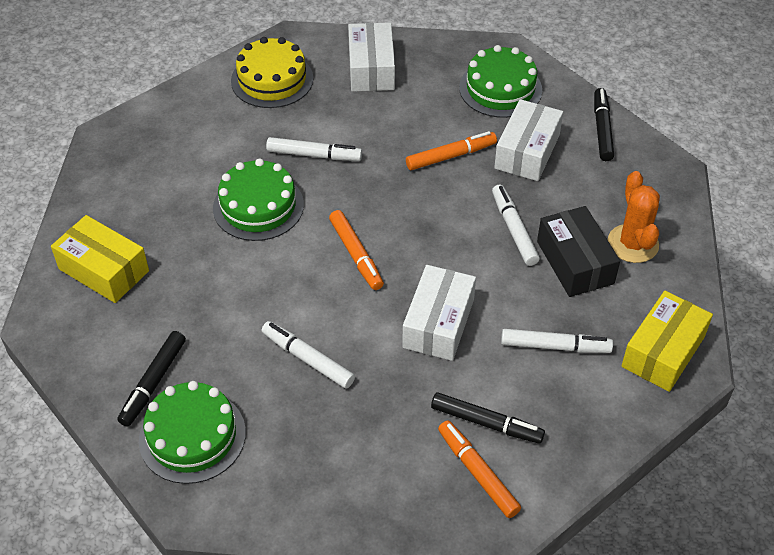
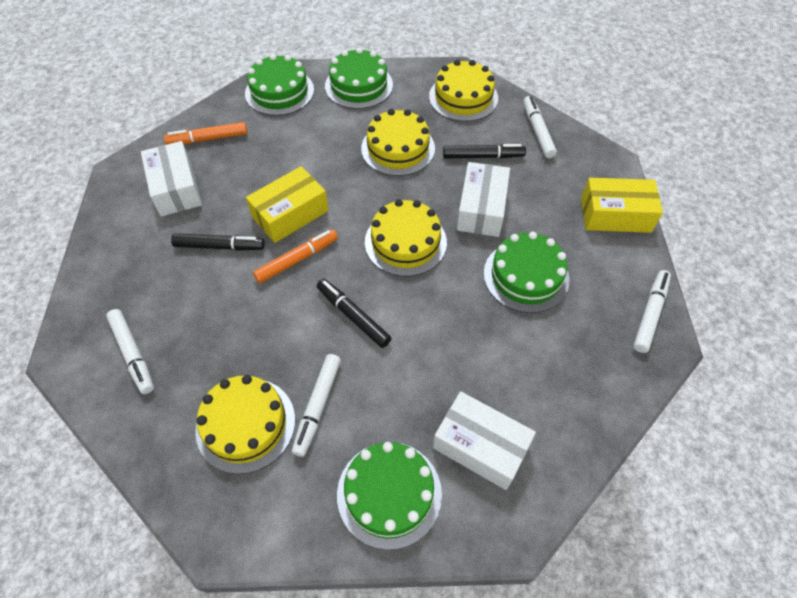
black box: [537,206,620,297] = 1 -> none = 0
green cake: [139,381,246,484] [213,158,304,241] [459,45,542,118] = 3 -> [245,54,314,116] [325,48,393,109] [337,442,442,550] [484,232,570,313] = 4
orange cactus: [608,171,660,263] = 1 -> none = 0
orange marker: [329,210,384,290] [406,131,497,170] [438,421,521,518] = 3 -> [164,122,248,145] [253,229,338,284] = 2
yellow cake: [231,37,313,108] = 1 -> [195,375,295,474] [361,109,435,176] [365,199,447,276] [429,60,498,122] = 4

